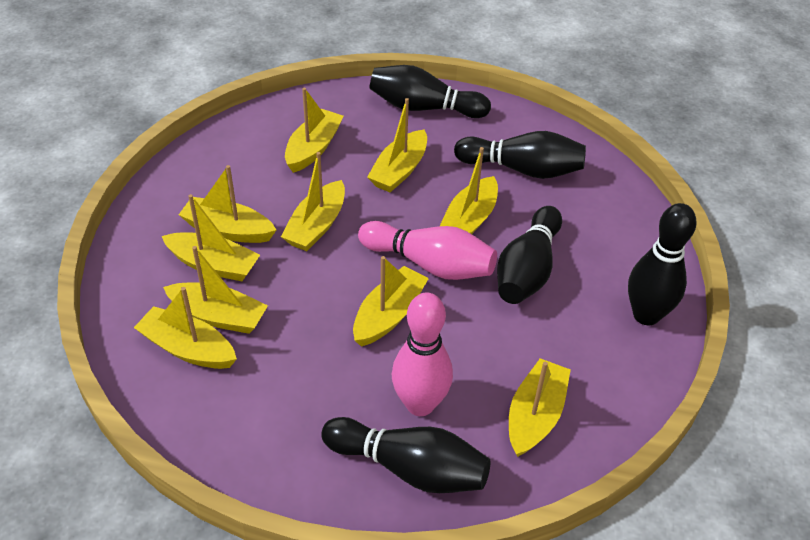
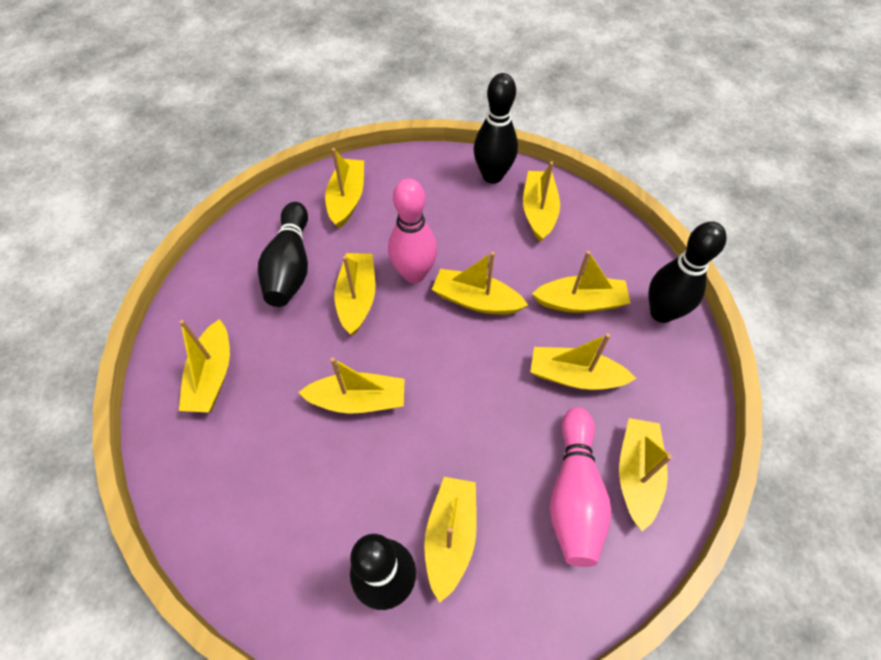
black bowling pin: [321,417,490,493] [369,65,491,118] [454,131,586,179] [497,206,562,304] [628,203,697,325] = 5 -> [258,202,308,307] [350,534,416,610] [474,73,518,184] [648,222,727,323] = 4

